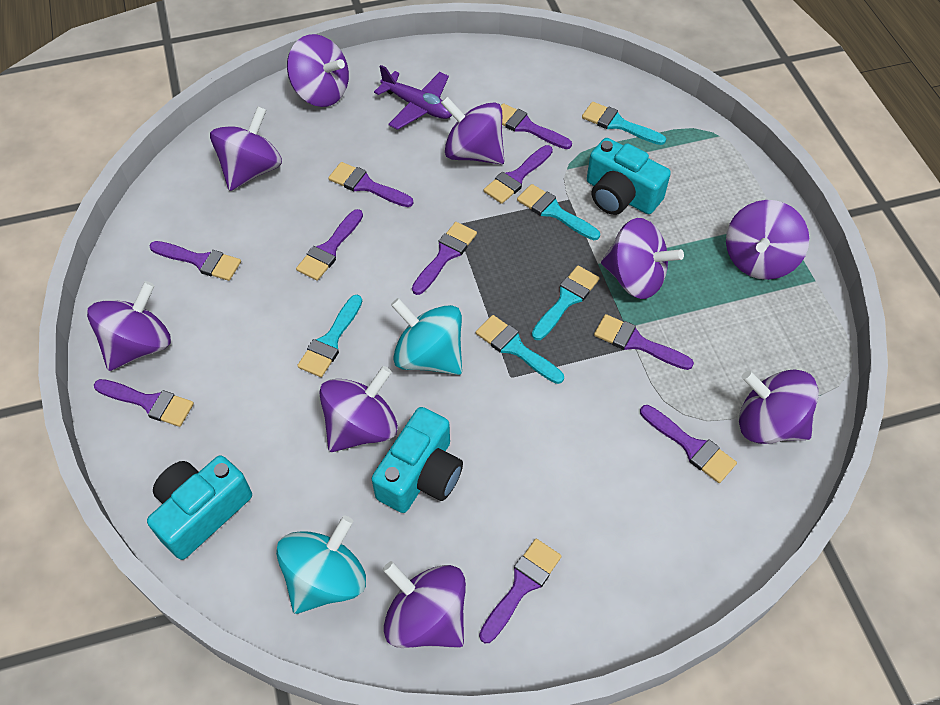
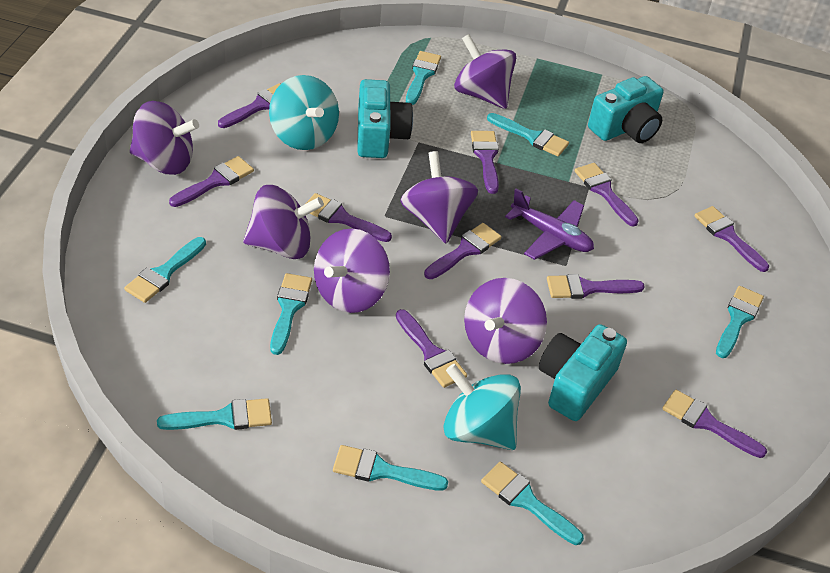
purple spinning top: [87,281,171,371] [210,106,282,191] [287,34,349,107] [319,366,398,452] [383,561,466,648] [441,97,504,164] [601,218,684,299] [726,200,809,280] [739,369,818,444] = 9 -> [130,101,199,175] [243,185,324,259] [314,229,390,313] [400,151,478,244] [454,34,516,109] [464,278,547,364] = 6
turquoise brush: [297,295,362,377] [476,315,564,384] [517,184,600,240] [532,266,600,340] [582,102,666,145] = 5 -> [124,237,206,303] [157,398,272,430] [270,273,312,355] [333,445,448,491] [406,51,441,105] [481,462,584,545] [487,113,569,156] [716,286,764,358] = 8

